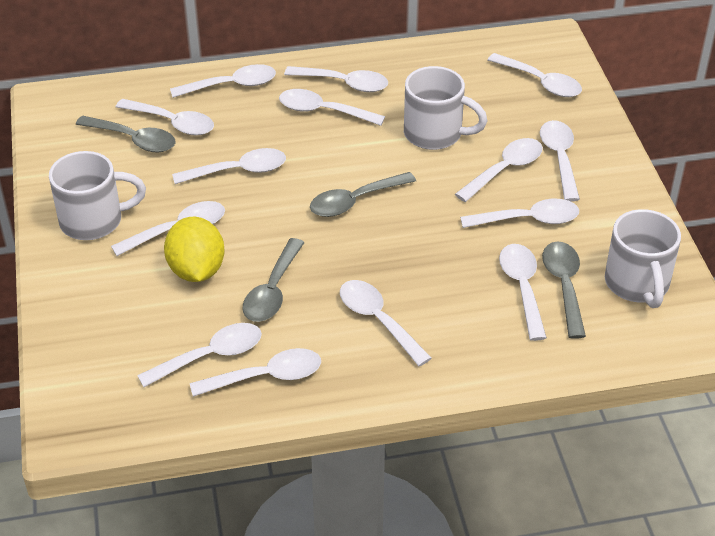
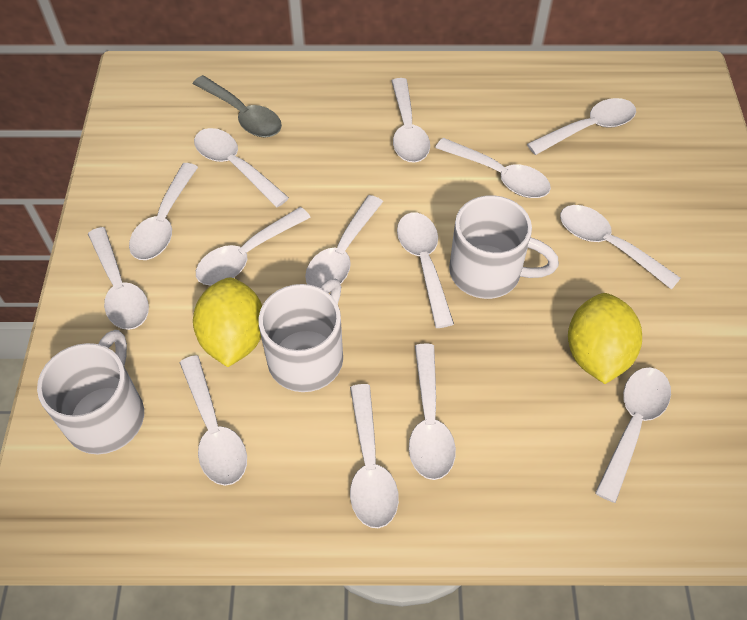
grey spoon: [76,116,176,152] [243,238,305,322] [310,172,416,217] [542,242,586,339] = 4 -> [193,75,282,137] = 1
yellow lemon: [164,217,225,282] = 1 -> [193,278,262,367] [568,293,642,384] = 2

